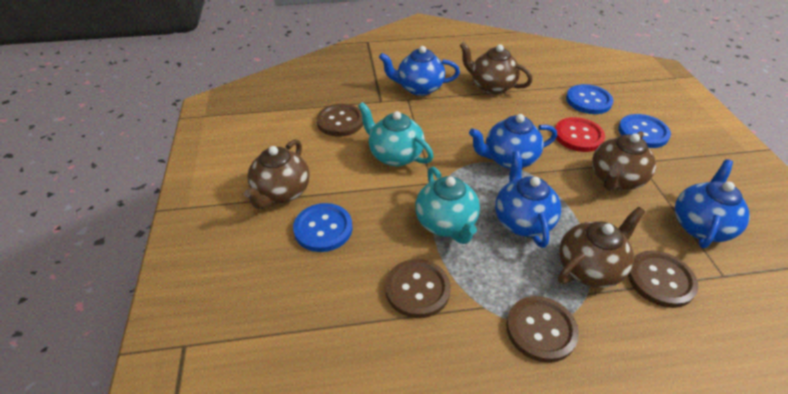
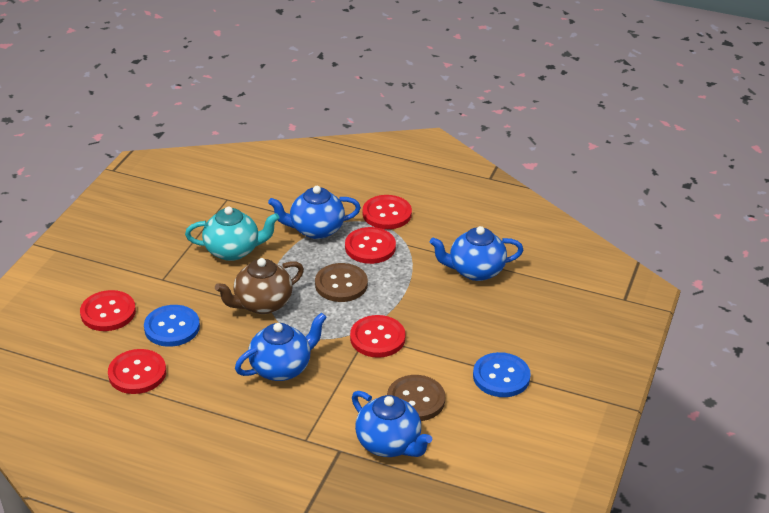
blue button: [293,203,352,252] [566,84,613,114] [618,114,671,148] = 3 -> [144,305,200,347] [473,352,531,397] = 2
brown button: [317,104,363,137] [385,259,451,318] [506,296,579,363] [628,250,698,308] = 4 -> [315,263,368,302] [387,375,445,421] = 2
brown teapot: [244,139,310,209] [459,42,533,94] [558,207,645,288] [592,131,656,191] = 4 -> [215,258,304,314] = 1
red button: [555,117,605,152] = 1 -> [80,290,136,331] [108,349,166,394] [345,227,396,264] [350,315,406,358] [362,195,412,229] = 5
turquoise teapot: [358,102,433,166] [415,167,480,244] = 2 -> [185,206,279,261] = 1

